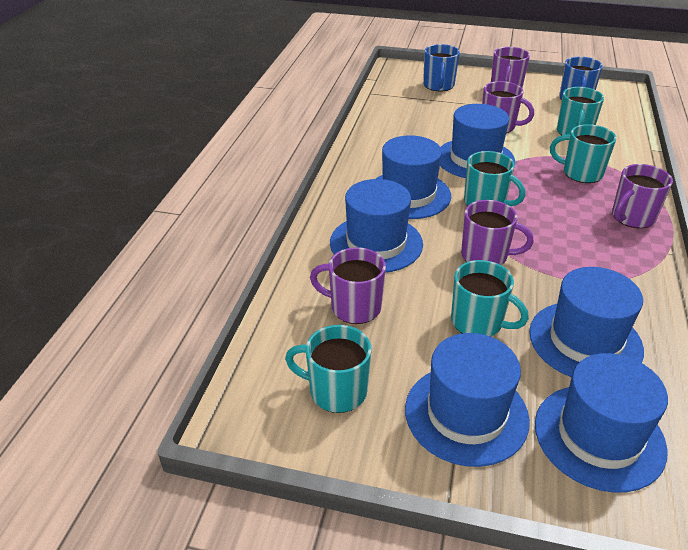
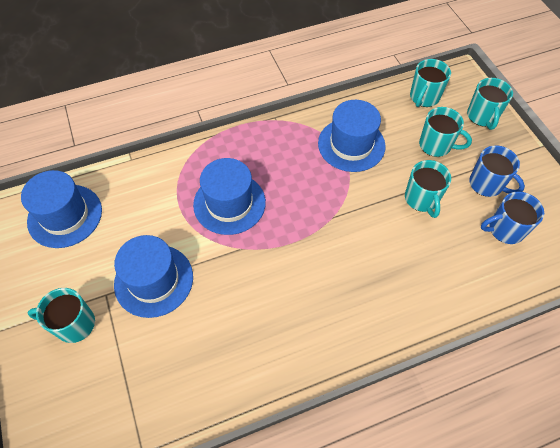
blue hat: [330,179,423,273] [376,135,451,219] [405,333,530,467] [440,104,515,178] [529,267,644,377] [535,353,668,493] = 6 -> [21,170,102,248] [114,235,193,318] [193,158,266,235] [318,100,386,172] = 4
purple mug: [310,247,386,324] [461,200,534,265] [482,81,534,133] [491,47,530,88] [612,164,673,228] = 5 -> none = 0

